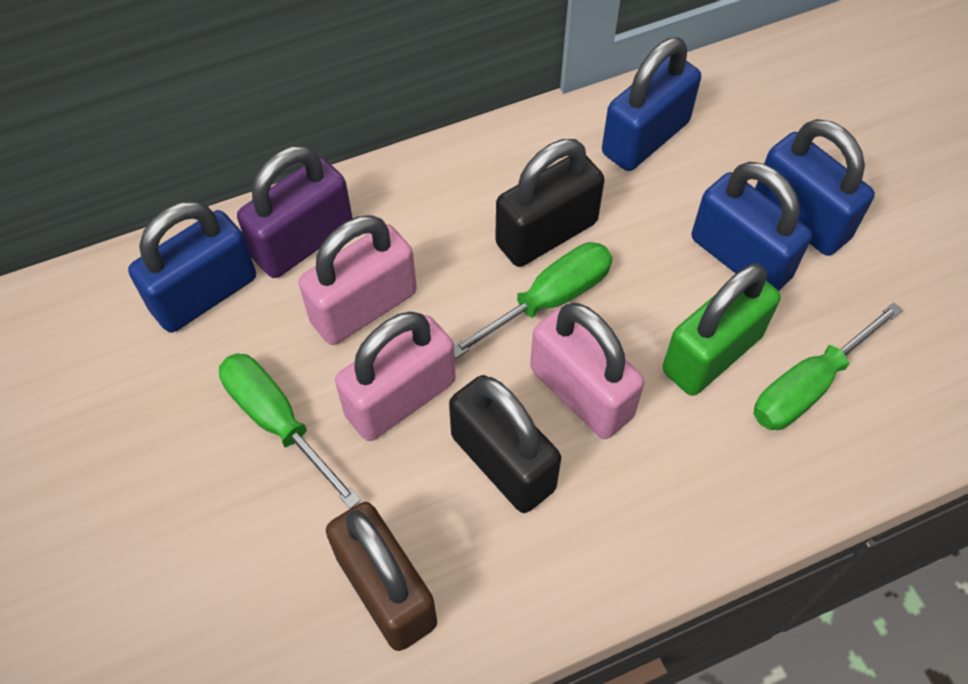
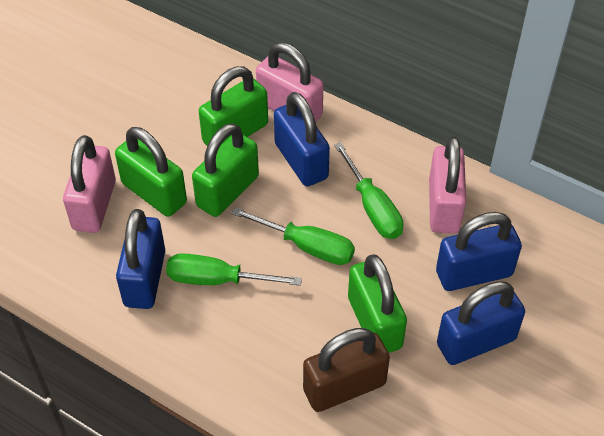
black padlock: [449,375,561,513] [495,139,605,267] = 2 -> none = 0
green padlock: [663,263,781,396] = 1 -> [115,127,187,217] [192,123,259,217] [199,66,268,146] [348,254,407,353] = 4
purple padlock: [237,145,353,278] = 1 -> none = 0

